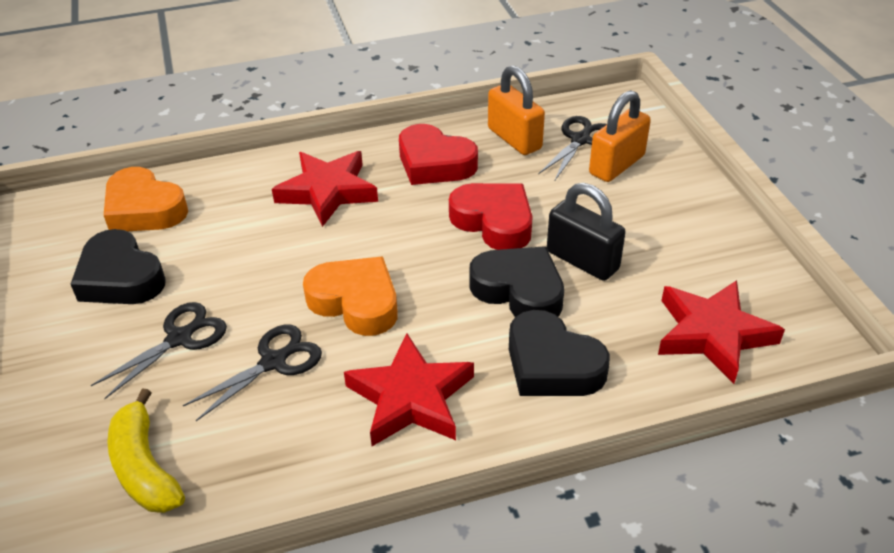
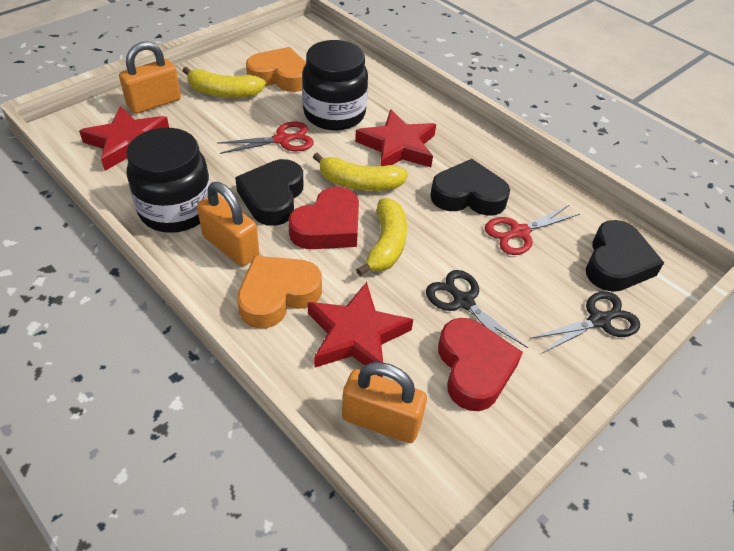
black jar: none = 0 -> [126,128,210,233] [302,40,368,131] = 2
black padlock: [547,183,626,281] = 1 -> none = 0
black scissors: [91,302,227,399] [183,325,322,421] [538,116,607,180] = 3 -> [426,270,528,348] [530,291,640,354] = 2
orange padlock: [488,65,545,155] [589,90,651,182] = 2 -> [119,41,181,114] [197,182,259,266] [342,362,427,443] = 3
red scissors: none = 0 -> [217,121,314,154] [485,205,580,255] = 2
yellow banana: [107,388,185,513] = 1 -> [183,67,266,98] [313,153,408,191] [356,198,407,276] = 3

